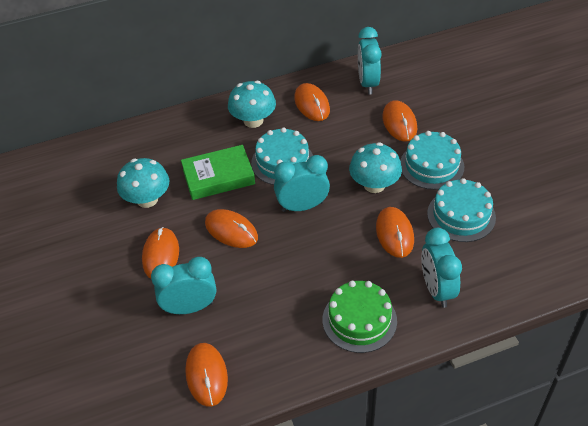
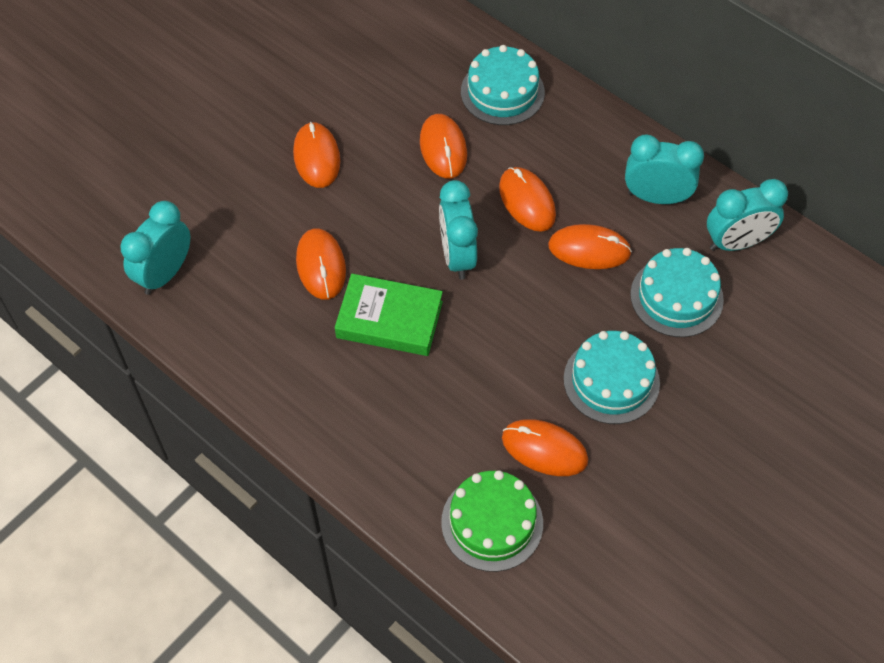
turquoise mushroom: [117,158,169,208] [228,81,276,128] [349,142,402,193] = 3 -> none = 0

